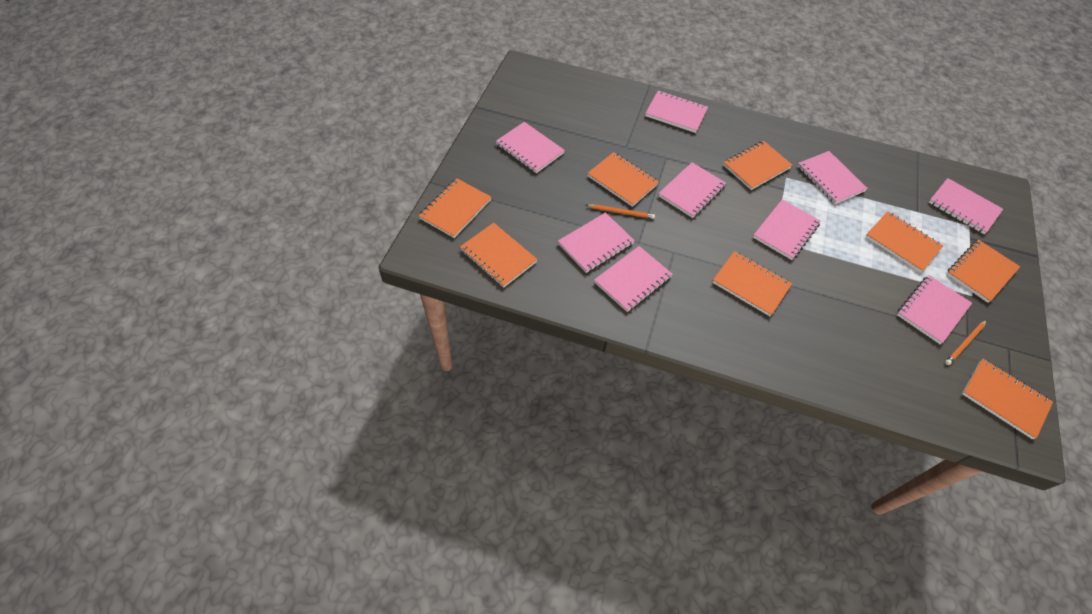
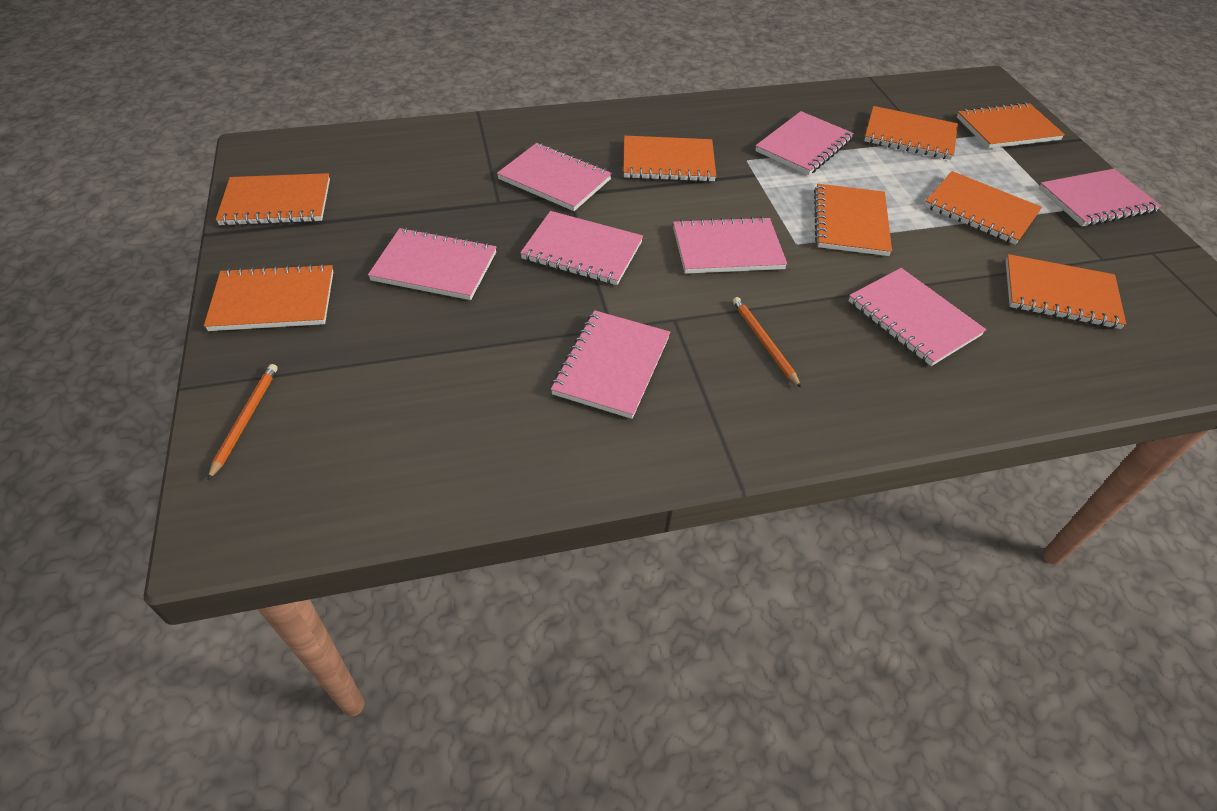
pink notebook: [496,122,565,173] [558,212,635,273] [594,246,673,312] [645,91,708,133] [658,162,726,218] [753,200,821,260] [798,151,868,204] [897,275,972,344] [929,178,1003,234] = 9 -> [368,228,497,300] [497,143,612,211] [520,211,643,285] [551,310,670,419] [673,216,787,274] [755,111,854,175] [848,268,986,366] [1039,169,1161,227] = 8

